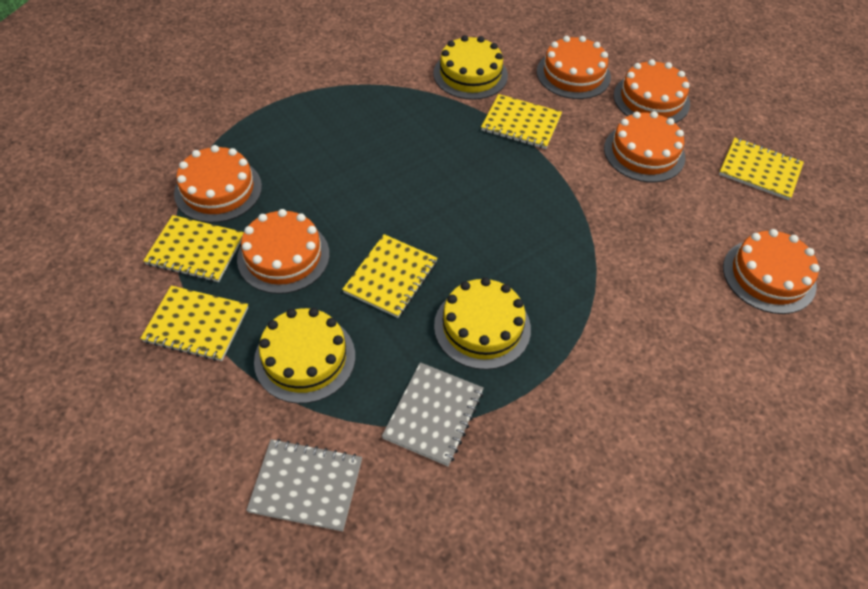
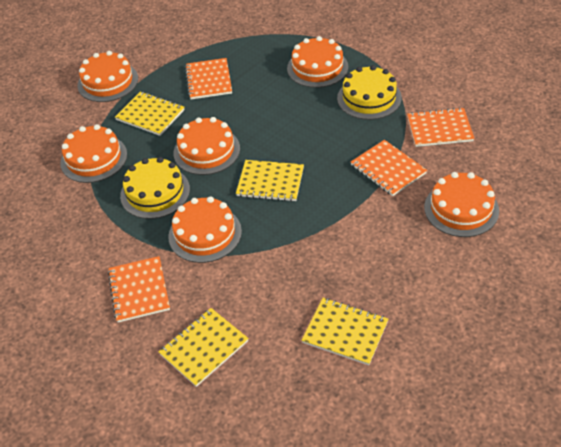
grey notebook: [246,439,362,531] [382,362,484,466] = 2 -> none = 0
orange notebook: none = 0 -> [108,256,170,322] [185,58,232,99] [351,140,427,196] [407,107,474,147] = 4
yellow cake: [254,308,355,404] [433,35,508,100] [434,277,531,370] = 3 -> [120,157,190,219] [337,65,402,120] = 2
yellow notebook: [140,285,248,361] [143,215,244,282] [342,234,438,318] [481,94,562,149] [719,138,804,200] = 5 -> [115,92,184,136] [158,308,249,387] [236,160,304,202] [302,298,388,365] = 4

